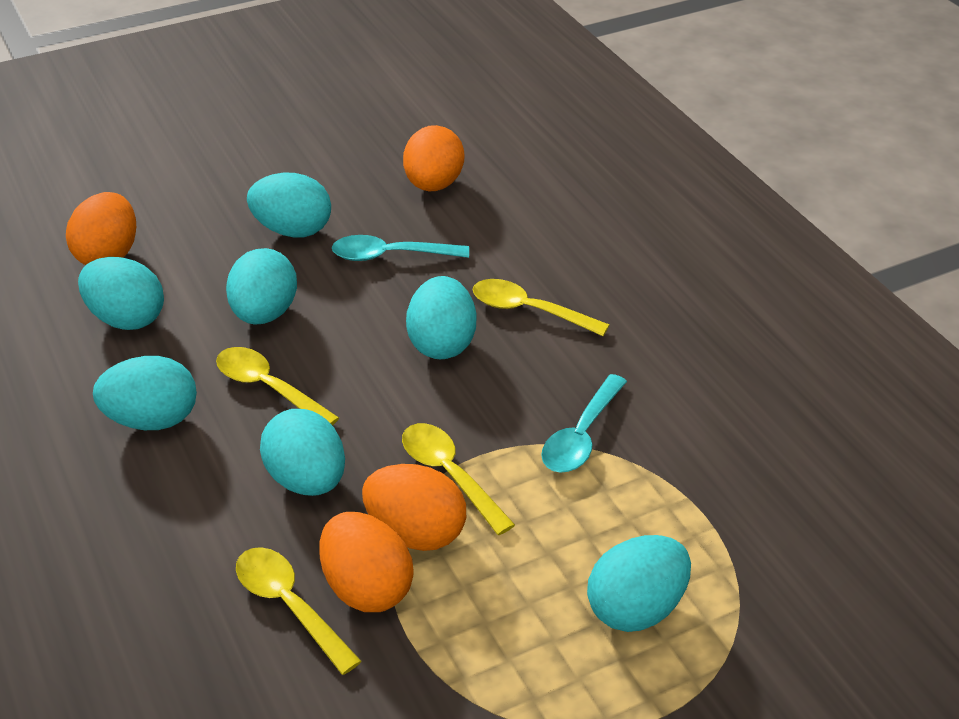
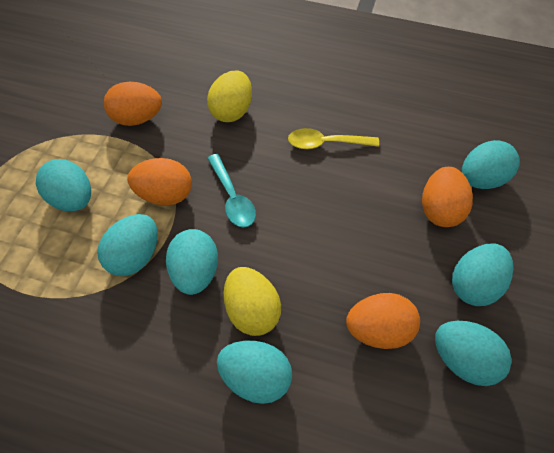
turquoise spoon: [332,235,469,261] [541,374,627,473] = 2 -> [207,154,256,228] = 1
yellow egg: none = 0 -> [207,70,252,122] [224,267,281,336] = 2
yellow spoon: [216,347,339,426] [236,547,362,675] [402,423,515,535] [472,279,609,336] = 4 -> [288,128,379,149] = 1

